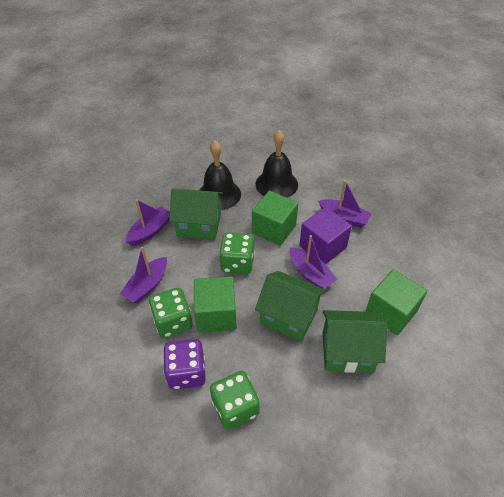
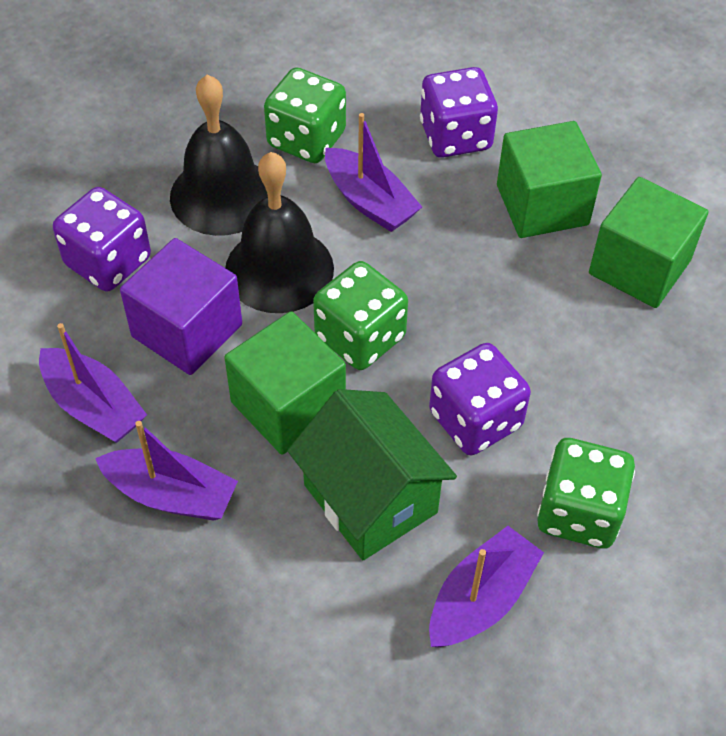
green house: [169,188,223,240] [255,271,326,342] [323,310,387,373] = 3 -> [288,389,457,560] = 1
purple dice: [163,339,206,390] = 1 -> [53,187,151,292] [420,67,498,158] [429,343,531,456] = 3

